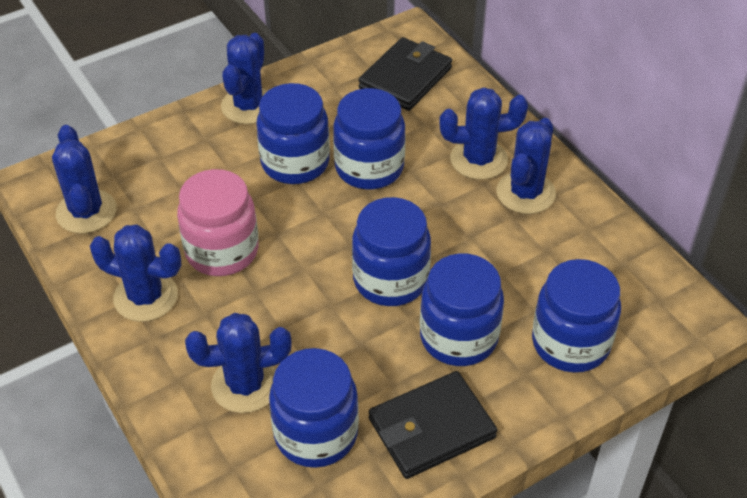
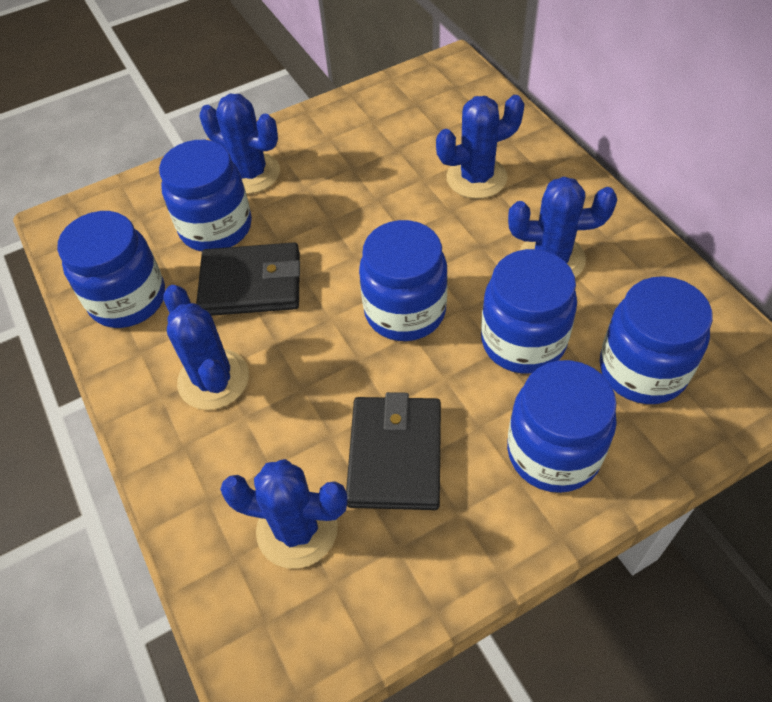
blue cactus: [52,125,116,234] [90,224,181,322] [185,313,292,413] [221,33,268,124] [439,87,528,180] [496,118,556,214] = 6 -> [163,285,249,410] [200,94,280,194] [220,459,348,569] [436,95,525,199] [508,177,617,278] = 5
pink jar: [177,169,259,276] = 1 -> none = 0

